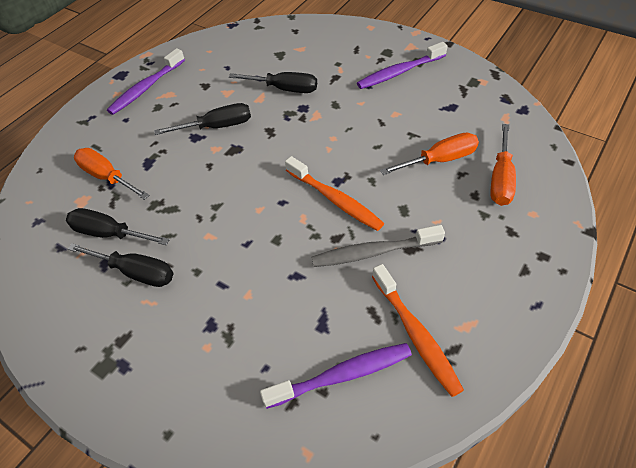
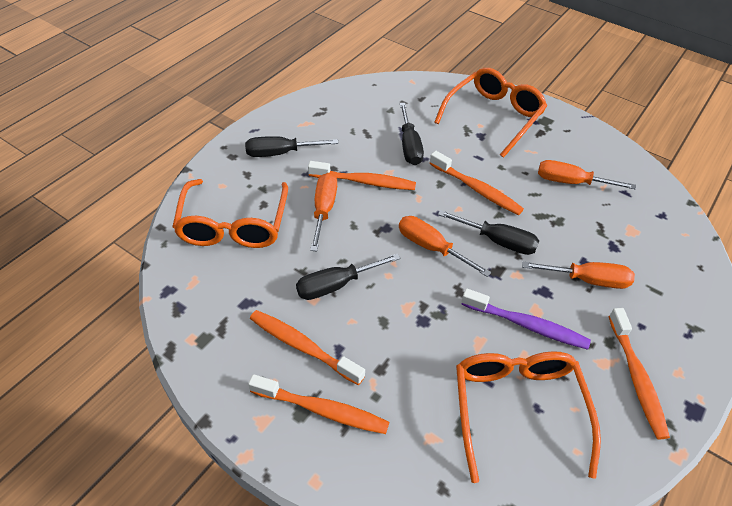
grey toothbrush: [312,225,445,267] = 1 -> none = 0
orange glasses: none = 0 -> [172,179,288,248] [434,68,547,158] [456,351,601,483] = 3
orange screwdriver: [74,148,149,200] [380,133,479,175] [491,124,516,206] = 3 -> [310,173,337,251] [399,216,491,277] [522,262,635,289] [538,160,636,190] = 4
orange toothbrush: [285,156,384,231] [372,264,464,397] = 2 -> [248,374,389,434] [250,310,365,385] [308,161,416,190] [429,151,524,215] [608,308,670,439] = 5
purple toothbrush: [107,48,185,115] [260,343,412,409] [357,42,447,89] = 3 -> [461,288,591,350] = 1

